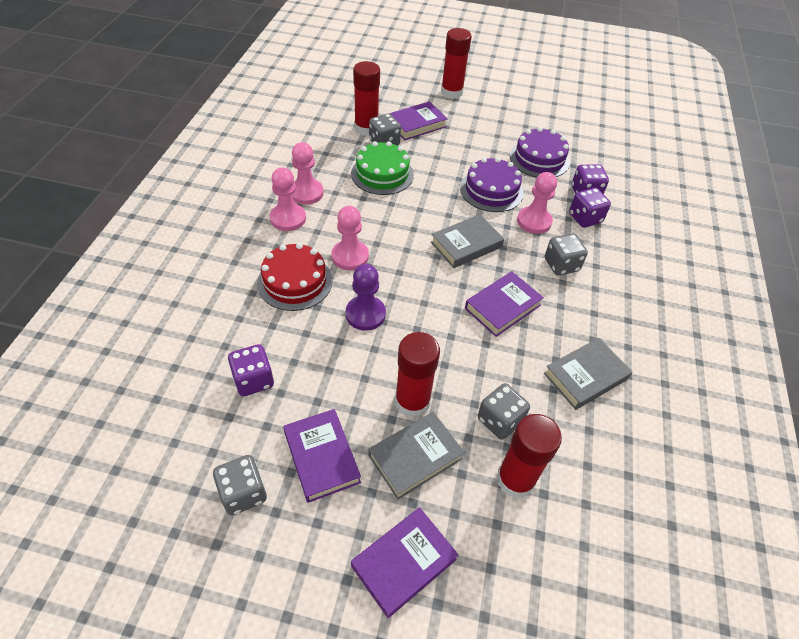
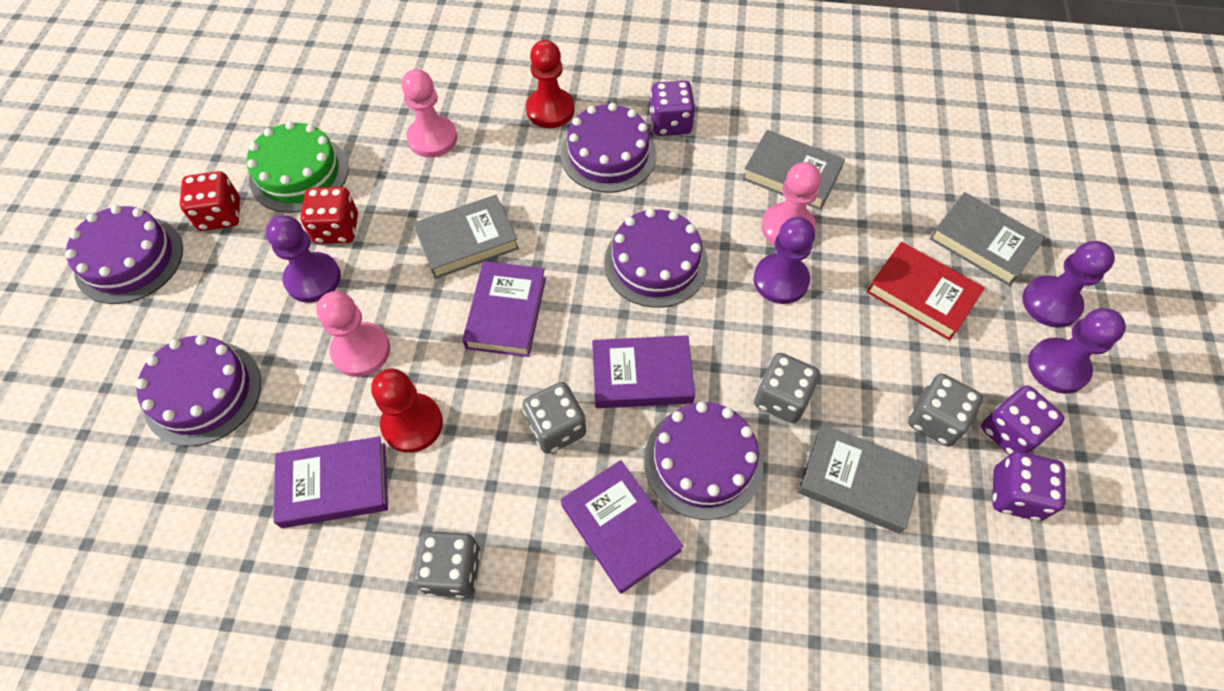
grey book: [368,412,465,500] [431,214,504,268] [544,338,632,410] = 3 -> [413,195,519,279] [742,130,845,210] [798,424,923,533] [930,192,1045,286] = 4
pink pawn: [270,167,306,231] [292,142,324,205] [332,206,369,270] [517,172,557,234] = 4 -> [316,291,390,377] [401,69,457,158] [761,162,821,246] = 3
purple cake: [460,157,524,212] [510,127,570,178] = 2 -> [65,205,183,304] [136,335,261,446] [561,103,657,193] [604,208,708,308] [644,402,763,520] = 5
purple pawn: [345,264,386,331] = 1 -> [266,216,341,303] [754,217,815,304] [1022,241,1115,328] [1028,308,1126,394] = 4
red book: none = 0 -> [867,242,985,341] = 1
red cake: [257,243,333,311] = 1 -> none = 0
red dice: none = 0 -> [180,171,240,231] [301,187,358,244] = 2
red glue stick: [353,61,380,136] [395,332,440,418] [441,28,472,99] [496,414,562,499] = 4 -> none = 0
red pawn: none = 0 -> [371,369,443,453] [526,40,575,128] = 2

